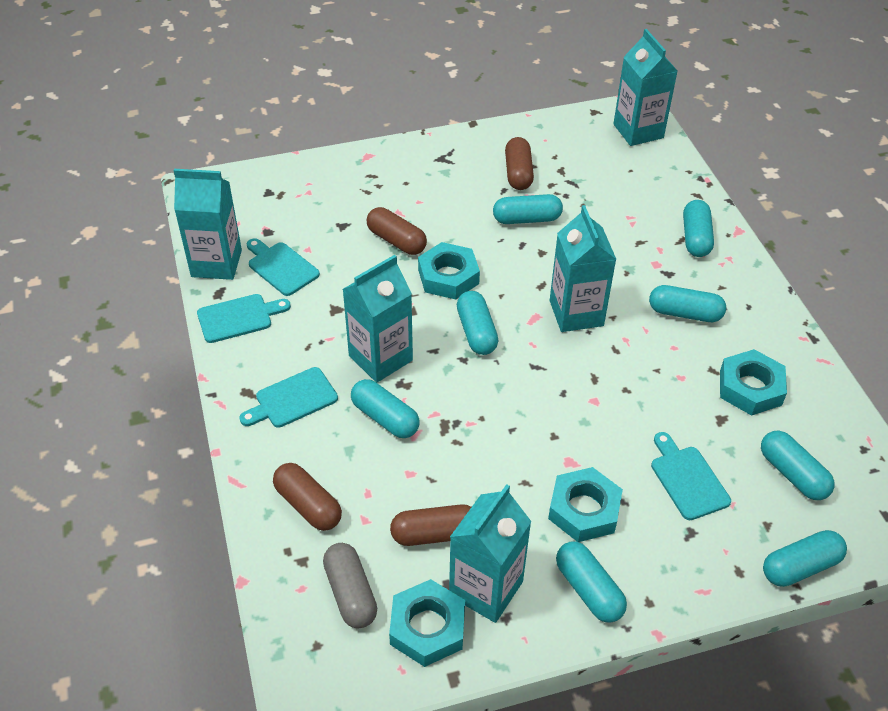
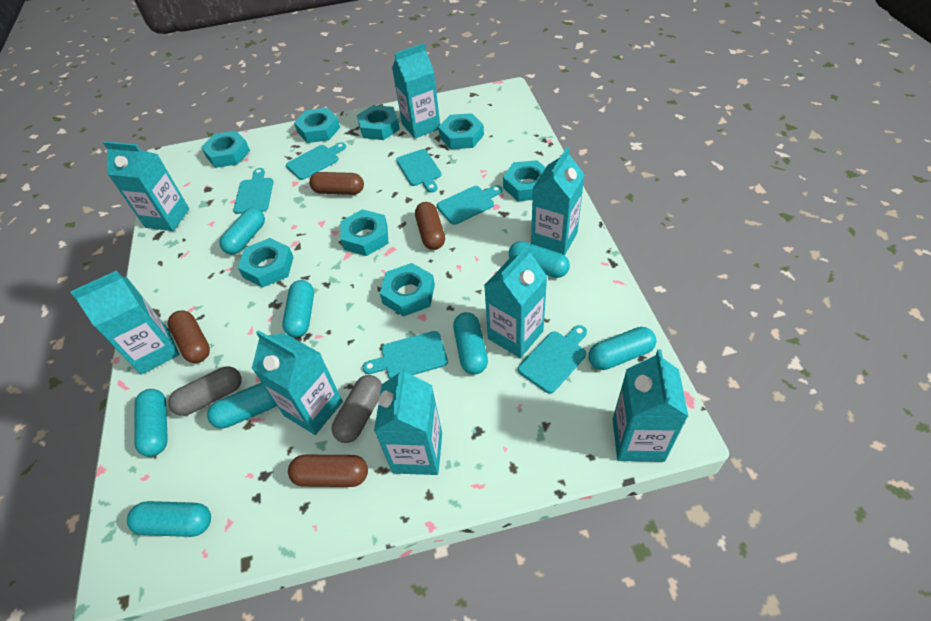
grey capsule: [323,543,377,628] = 1 -> [168,366,242,416] [332,375,382,443] = 2
turquoise carton: [173,169,242,280] [343,255,413,383] [449,484,532,623] [550,205,617,332] [613,29,677,146] = 5 -> [70,270,180,375] [103,141,189,231] [252,330,343,435] [374,366,442,475] [392,43,440,139] [484,245,547,358] [531,147,585,255] [612,349,689,462] = 8
turquoise cutting board: [197,294,291,343] [239,367,338,428] [247,238,320,296] [651,432,731,520] = 4 -> [233,168,273,214] [286,142,346,180] [363,331,448,379] [396,149,441,193] [437,185,502,225] [518,325,587,394] = 6
turquoise nut: [389,579,465,667] [418,242,480,300] [548,467,623,542] [720,349,787,416] = 4 -> [201,131,250,168] [238,238,294,288] [294,108,340,143] [340,209,389,256] [357,105,400,140] [380,263,435,317] [438,113,484,149] [503,160,546,201] = 8

